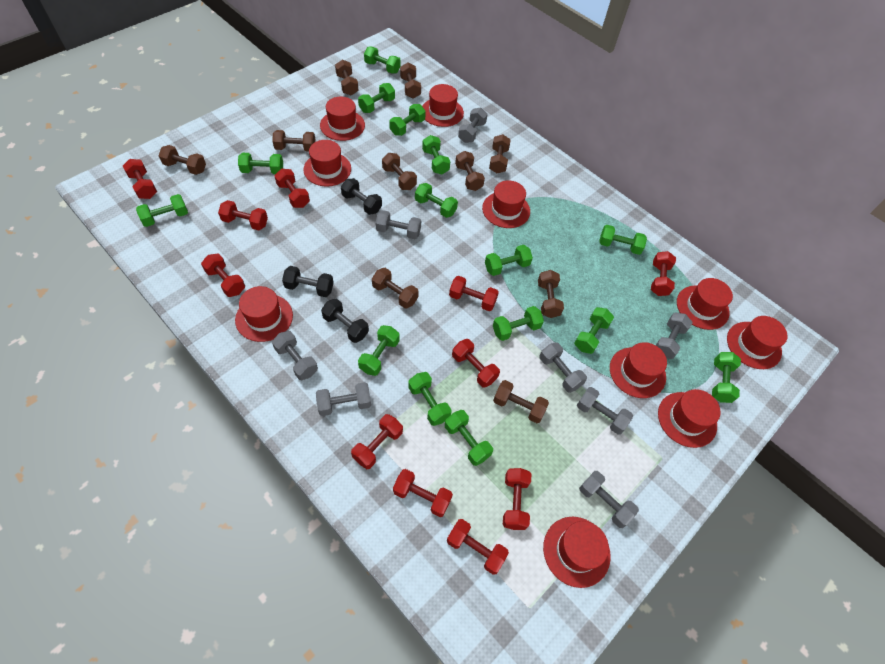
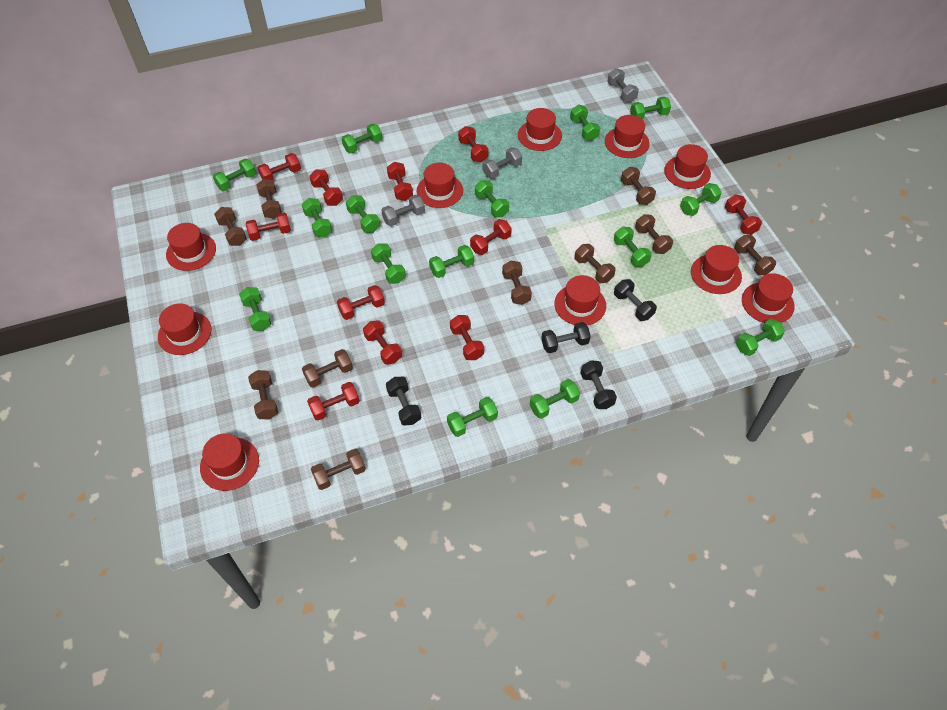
black dumbbell: [282,266,334,297] [321,299,369,343] [341,178,382,215] = 3 -> [386,377,421,426] [541,322,591,353] [581,360,617,409] [614,279,657,321] = 4
grey dumbbell: [272,331,318,380] [316,382,371,416] [376,210,421,239] [458,108,488,143] [540,342,587,393] [577,387,633,435] [579,471,639,528] [656,312,693,359] = 8 -> [381,195,425,226] [482,147,522,179] [607,68,639,103] = 3

